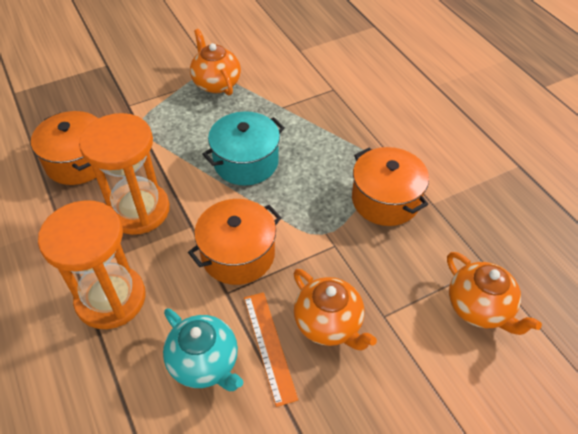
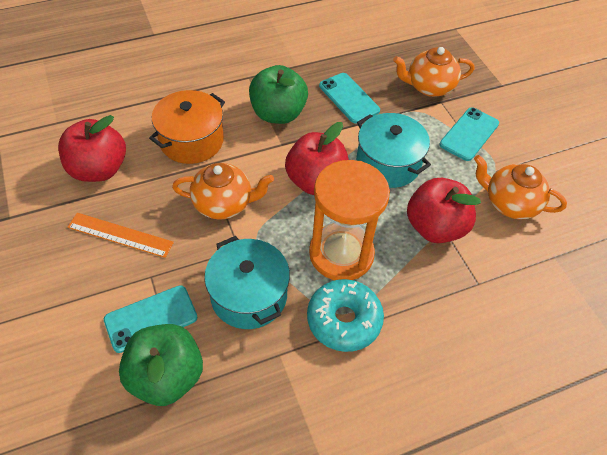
green apple: none = 0 -> [119,324,203,406] [249,65,308,124] = 2
orange hourglass: [38,200,146,329] [79,113,170,235] = 2 -> [309,160,390,280] = 1
orange pot: [31,111,98,185] [188,199,282,285] [352,147,429,226] = 3 -> [149,90,225,164] = 1
red apple: none = 0 -> [58,115,126,182] [285,122,349,195] [407,178,481,243] = 3
turquoise donut: none = 0 -> [307,279,384,352] = 1
turquoise phone: none = 0 -> [104,286,197,353] [319,73,380,124] [440,107,499,161] = 3
turquoise pot: [202,111,285,185] = 1 -> [204,236,290,329] [356,113,431,188] = 2
turquoise teapot: [163,308,244,391] = 1 -> none = 0

